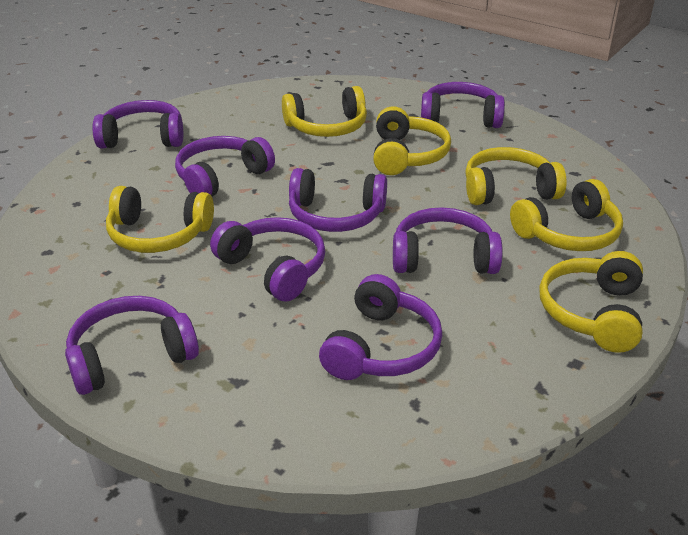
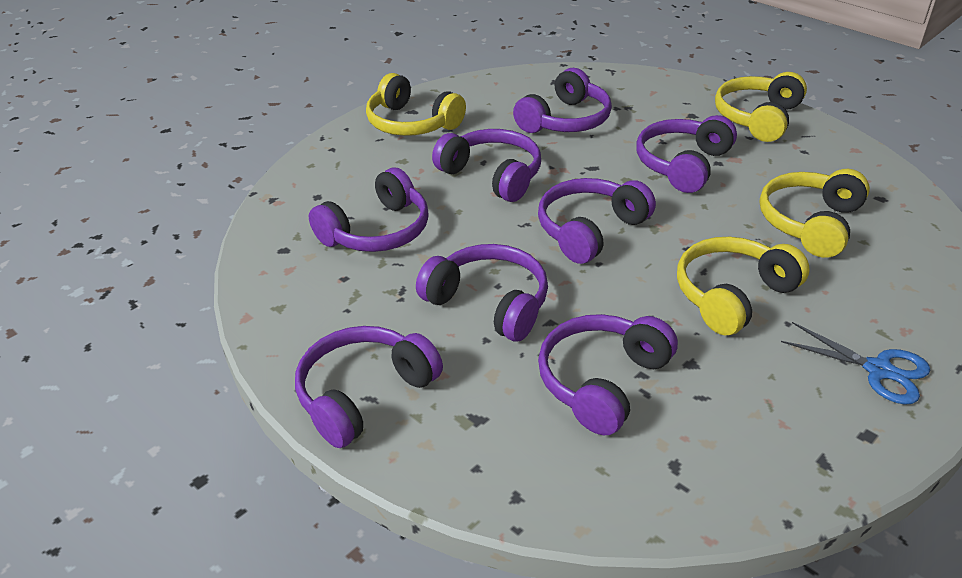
blue scissors: none = 0 -> [781,322,930,405] = 1
yellow headphones: [106,186,214,253] [282,86,367,137] [373,106,451,175] [465,147,567,205] [510,179,623,251] [539,251,643,353] = 6 -> [366,73,466,136] [677,237,810,335] [715,72,807,142] [760,169,870,258] = 4

